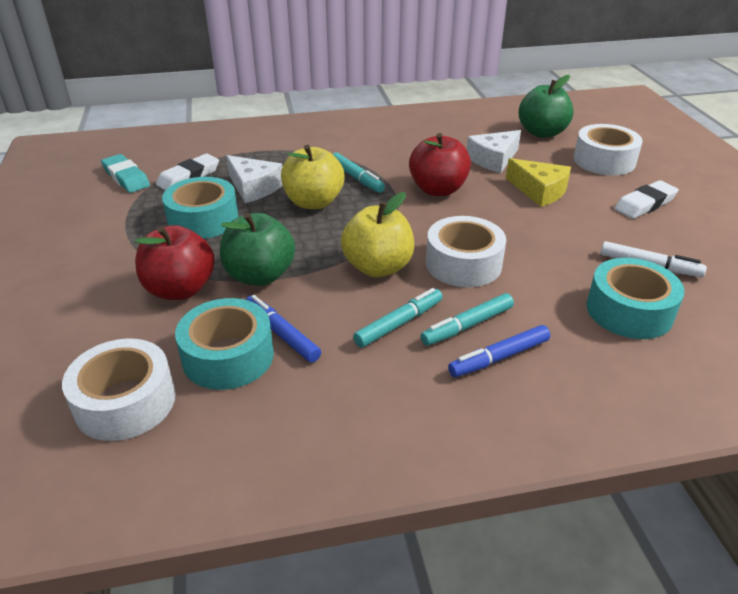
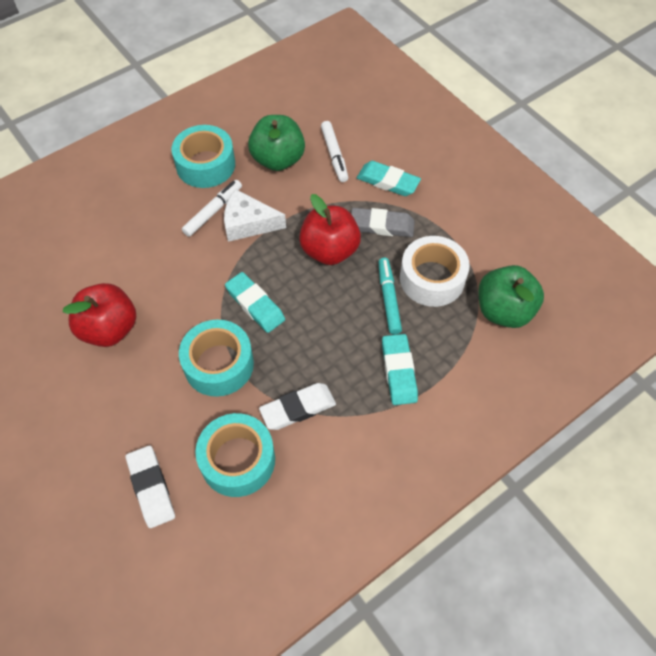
blue marker: [246,295,321,363] [448,325,550,377] = 2 -> none = 0
grey eraser: none = 0 -> [351,208,415,237] = 1
turquoise eraser: [101,154,150,193] = 1 -> [225,272,285,333] [357,161,421,196] [382,334,418,405] = 3
turquoise marker: [333,152,385,193] [353,288,443,348] [421,293,514,346] = 3 -> [378,258,402,335] = 1
white cheese: [226,155,282,203] [466,130,521,173] = 2 -> [224,189,286,242] = 1
white marker: [600,241,707,277] = 1 -> [182,180,242,237] [321,121,348,182] = 2
white tape: [62,338,176,441] [426,216,506,287] [573,124,643,175] = 3 -> [400,236,470,307] = 1
yellow apple: [281,145,345,209] [341,192,414,277] = 2 -> none = 0
yellow cheese: [506,158,571,207] = 1 -> none = 0

